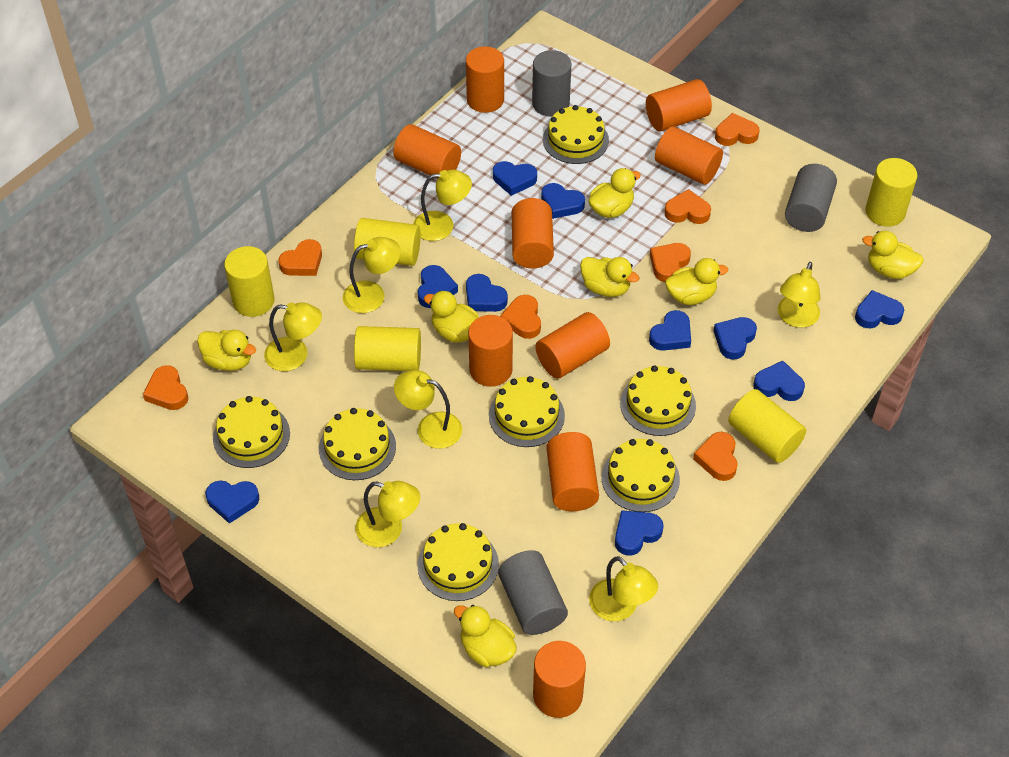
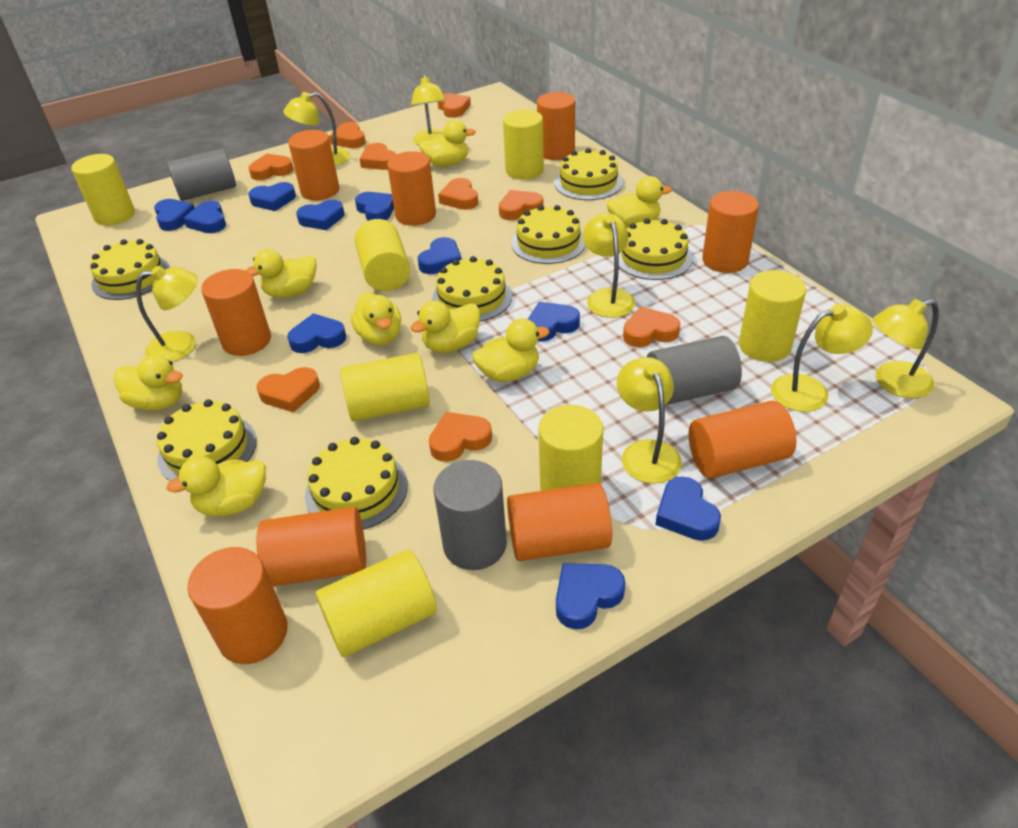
orange heart: [143,365,188,410] [278,239,322,276] [500,295,541,339] [650,243,691,282] [664,189,711,224] [693,432,738,481] [715,113,759,146] = 7 -> [249,154,293,180] [256,367,320,413] [329,122,366,148] [359,143,396,170] [429,412,492,462] [438,93,471,118] [438,178,479,210] [499,190,544,220] [623,307,680,347] = 9
yellow cylinder: [224,246,275,317] [354,218,421,266] [354,326,421,371] [728,389,806,463] [865,158,917,227] = 5 -> [71,154,135,226] [315,550,437,657] [340,353,430,422] [355,219,410,291] [503,110,544,180] [538,405,603,491] [739,270,806,362] = 7
yellow duck: [197,330,256,371] [424,291,479,343] [454,605,517,667] [580,257,640,297] [589,168,641,218] [665,258,728,305] [862,231,924,279] = 7 -> [114,354,183,411] [166,456,266,516] [246,249,317,298] [351,292,401,345] [410,301,480,353] [419,120,476,167] [472,318,550,382] [607,176,672,228] = 8

